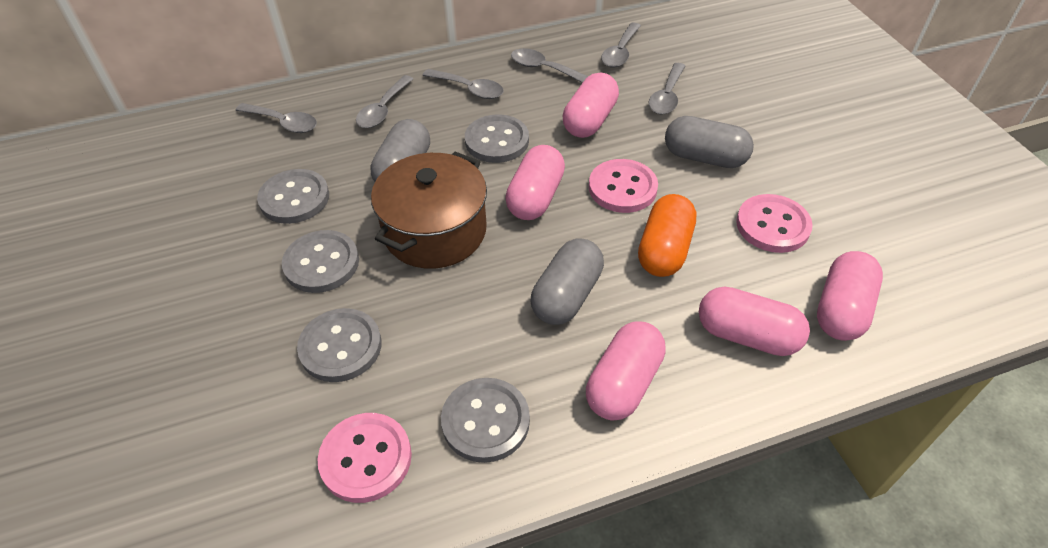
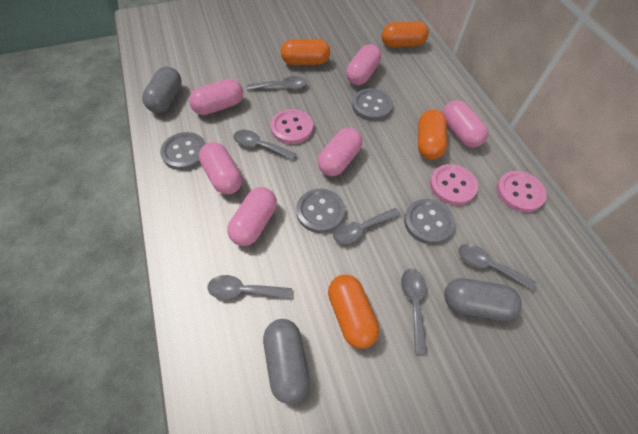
brown pot: [371,152,487,269] = 1 -> none = 0
grey button: [257,169,329,224] [282,230,359,293] [297,308,382,382] [441,378,530,463] [465,114,529,163] = 5 -> [160,132,206,170] [296,189,345,233] [352,88,393,121] [404,199,455,244] = 4
orange capsule: [638,194,696,277] = 1 -> [281,39,330,65] [328,275,379,349] [382,21,429,48] [418,110,447,160] = 4
pink capsule: [505,145,565,220] [563,73,619,138] [586,322,666,420] [699,287,810,356] [817,251,883,341] = 5 -> [189,79,243,115] [199,142,242,194] [227,187,277,246] [318,128,362,176] [346,44,381,85] [442,100,488,148] = 6

